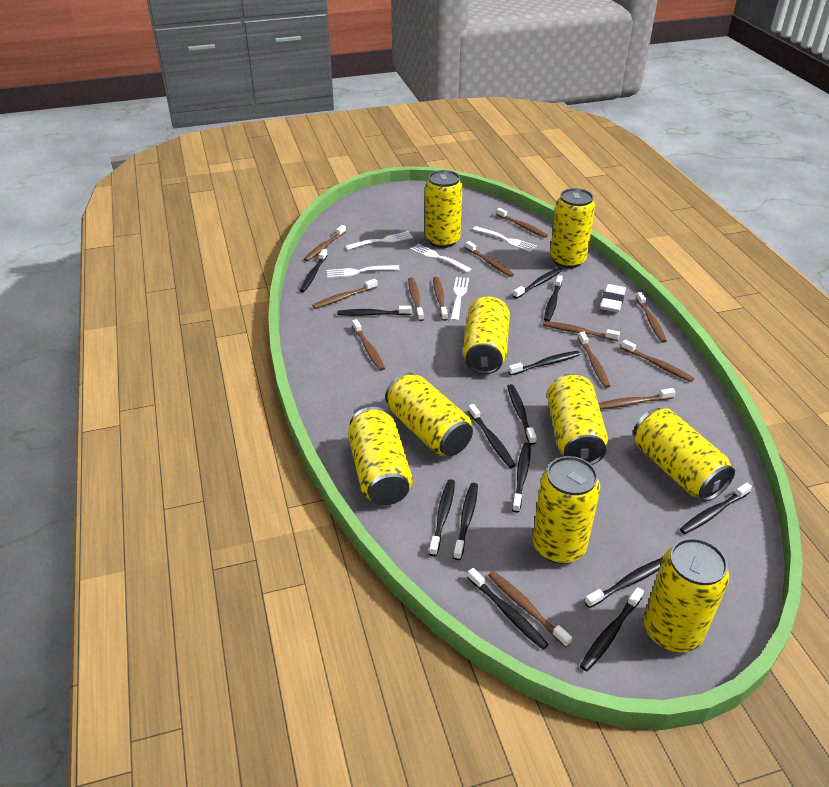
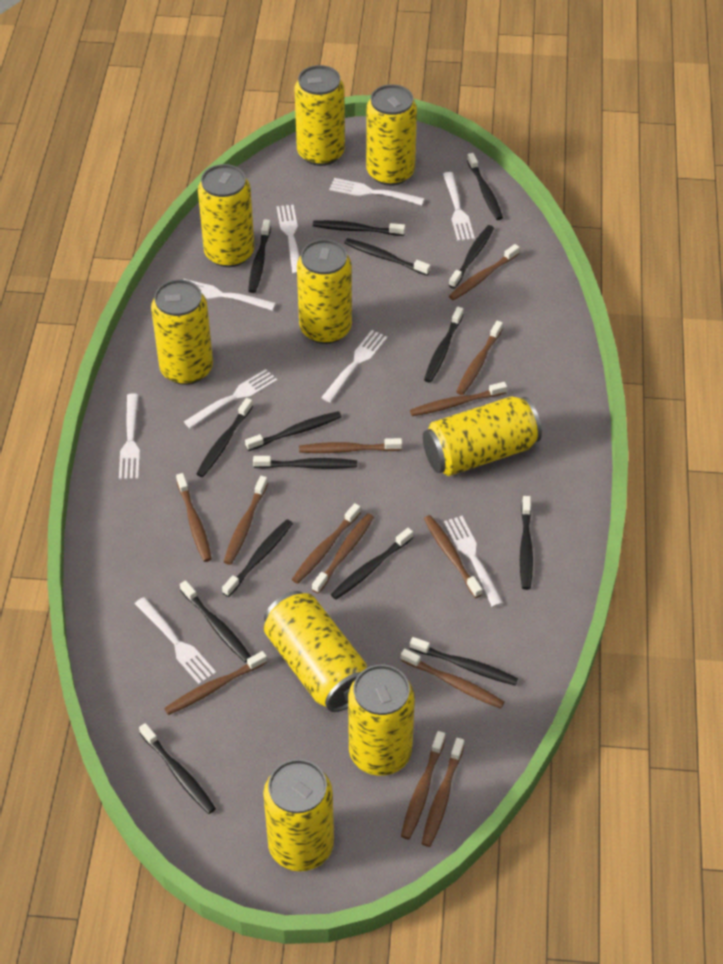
black toothbrush: [299,249,328,292] [337,306,411,316] [429,479,455,556] [453,483,478,560] [467,568,549,650] [468,404,516,468] [507,384,537,445] [508,351,580,375] [512,443,531,513] [513,268,562,299] [544,275,563,321] [580,587,644,672] [585,557,663,608] [680,483,752,534] = 14 -> [139,723,216,814] [180,580,251,663] [196,398,253,477] [222,519,293,597] [245,411,342,451] [248,219,271,293] [253,456,357,469] [313,220,405,236] [331,528,413,600] [344,238,431,276] [410,637,518,685] [424,307,463,383] [449,225,494,288] [467,153,503,220] [520,496,533,590] = 15
white eraser: [600,284,626,312] = 1 -> none = 0
white fork: [327,265,399,278] [345,231,413,250] [410,244,471,272] [450,277,469,321] [472,226,537,252] = 5 -> [119,393,140,480] [135,597,216,684] [183,279,276,311] [184,369,277,429] [277,205,300,274] [321,330,387,402] [329,178,425,205] [443,172,475,241] [444,516,503,607] = 9

